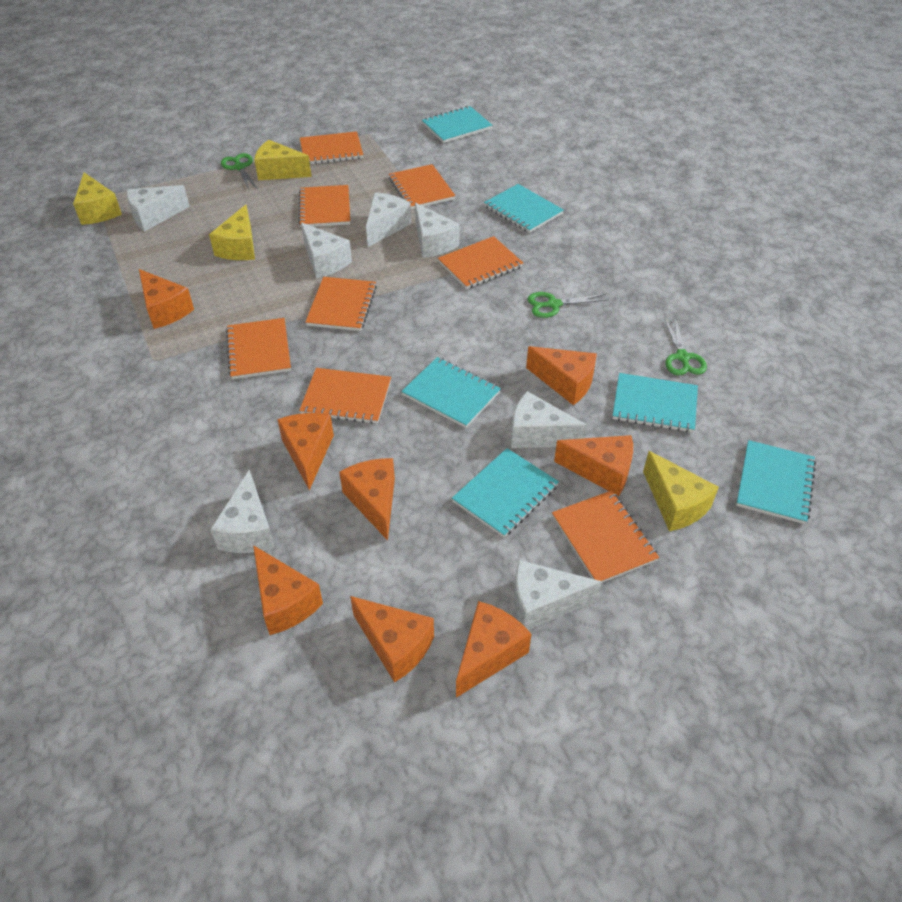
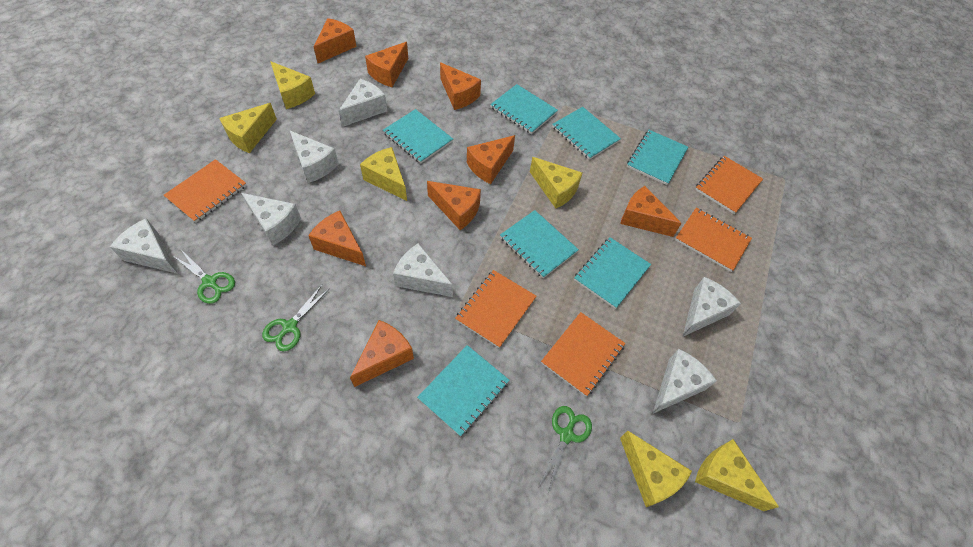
orange notebook: [226,318,291,379] [298,185,350,227] [299,368,391,424] [300,131,363,164] [305,277,377,331] [389,164,455,209] [438,236,523,289] [552,490,659,583] = 8 -> [164,159,247,223] [455,270,537,348] [541,312,626,397] [675,208,752,272] [695,156,763,214] = 5
turquoise notebook: [401,357,501,428] [422,106,492,143] [452,448,559,537] [484,184,564,233] [612,373,698,432] [736,440,816,524] = 6 -> [383,109,453,163] [417,345,510,437] [490,84,558,134] [500,210,579,278] [552,107,621,160] [574,237,651,309] [627,130,688,185] = 7
yellow cheese: [73,172,122,225] [209,205,255,260] [254,140,312,180] [643,451,719,531] = 4 -> [219,103,277,153] [270,61,315,109] [360,147,407,201] [530,157,582,209] [620,431,692,507] [695,439,779,511] = 6

